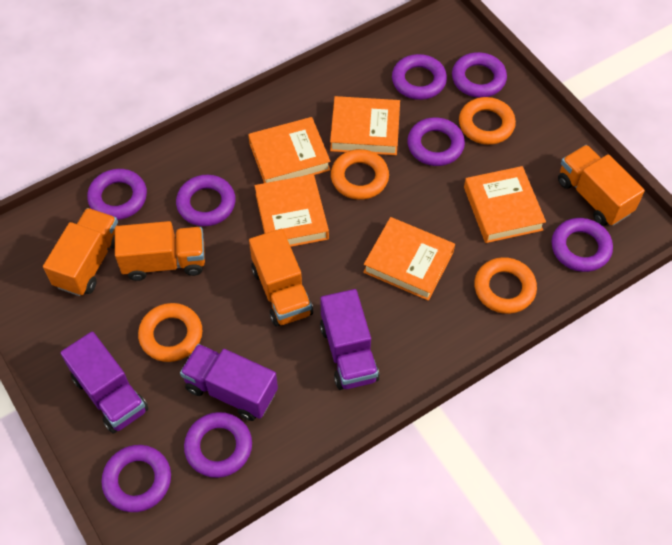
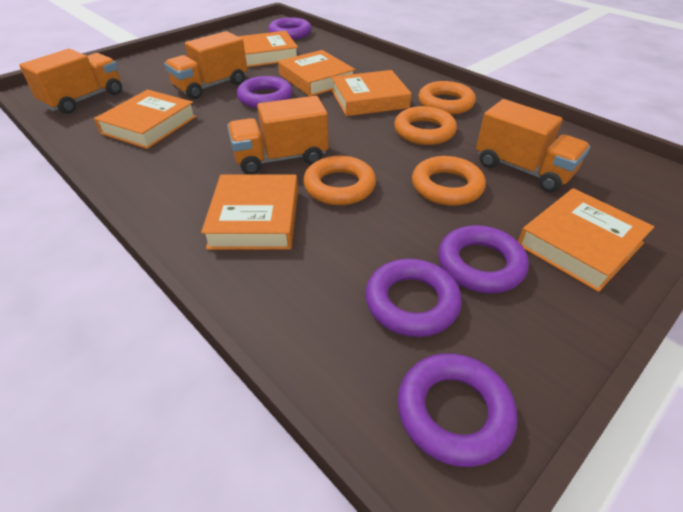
orange book: [248,117,330,183] [255,174,329,247] [330,96,400,155] [363,217,455,301] [464,166,546,243] = 5 -> [94,90,197,149] [201,175,298,250] [238,31,298,67] [278,50,355,96] [331,70,412,116] [518,188,654,292] = 6
purple ring: [87,169,147,220] [101,445,171,512] [176,175,236,226] [184,412,252,478] [392,54,447,100] [407,117,465,166] [452,52,507,98] [552,218,613,272] = 8 -> [237,76,293,108] [268,17,311,40] [365,259,462,337] [397,353,517,467] [438,225,529,293] = 5
purple truck: [60,331,148,433] [180,344,278,421] [320,289,379,390] = 3 -> none = 0

